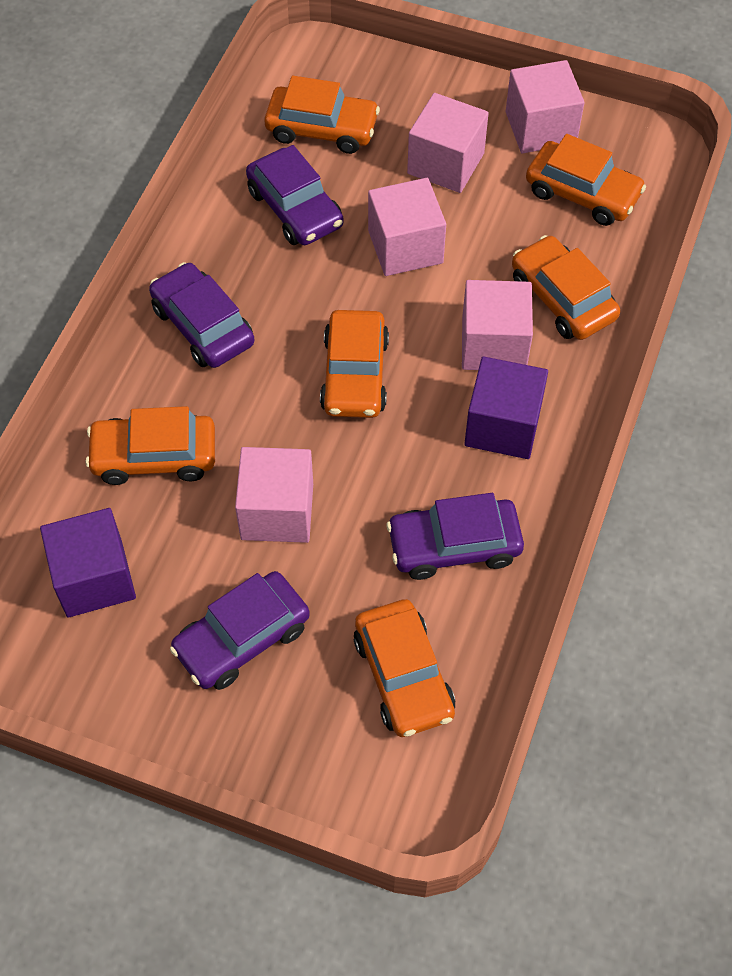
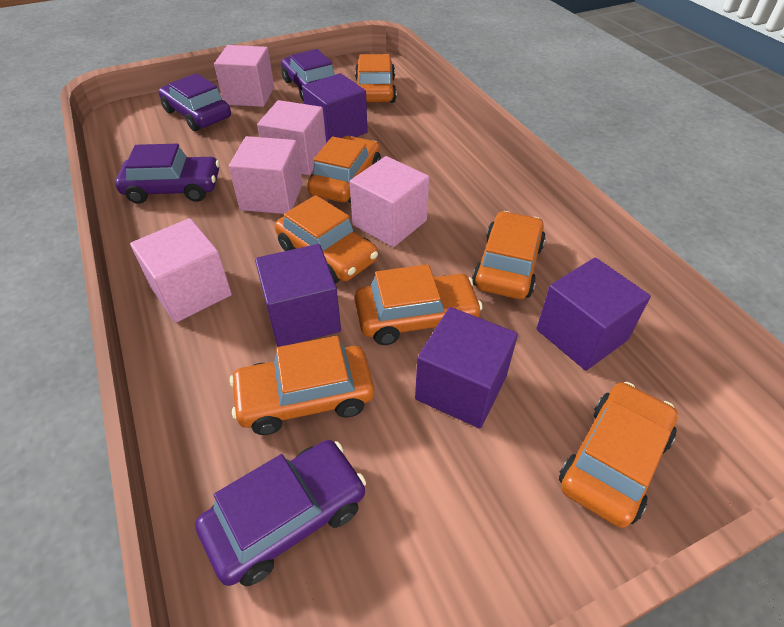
orange car: [85,406,215,485] [264,76,380,154] [320,310,389,418] [354,599,455,737] [512,235,620,340] [526,134,646,226] = 6 -> [230,336,374,435] [275,195,378,284] [307,136,381,203] [355,54,396,103] [355,264,483,345] [472,211,546,299] [559,382,678,528] = 7
purple cube: [40,508,136,618] [464,356,548,459] = 2 -> [255,244,341,347] [302,73,368,143] [415,307,518,429] [536,257,651,371] = 4

